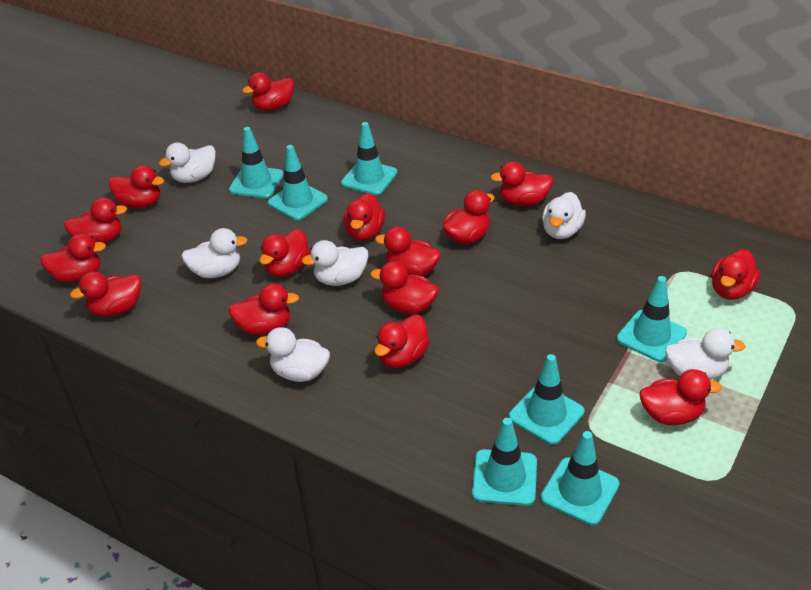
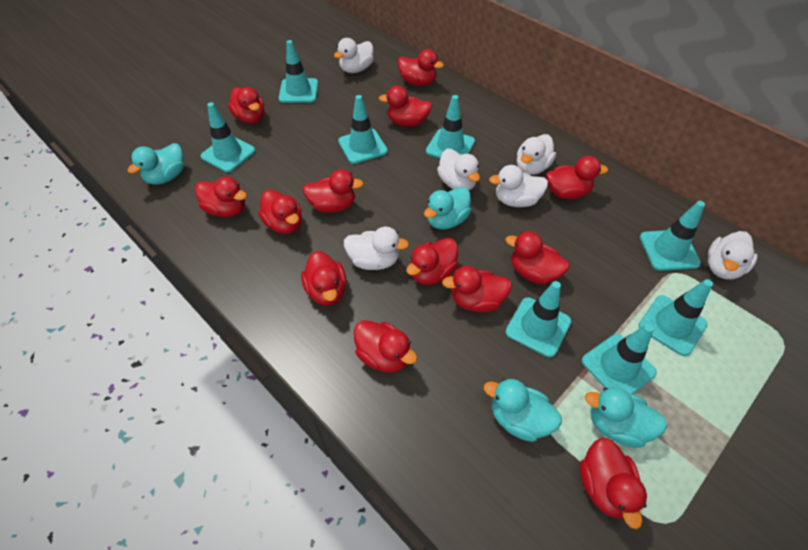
red duck: [40,233,106,283] [64,197,127,244] [70,271,141,317] [109,165,164,208] [228,283,299,335] [242,73,294,111] [259,229,310,277] [343,193,385,241] [370,261,439,314] [374,315,430,368] [375,227,441,276] [443,190,495,244] [490,161,553,206] [640,369,722,426] [711,249,760,300] = 15 -> [195,177,247,217] [228,87,264,124] [258,189,302,234] [301,251,346,306] [302,169,363,213] [354,320,417,373] [379,86,432,127] [398,49,444,86] [406,238,459,285] [442,266,512,312] [505,231,569,284] [546,156,608,199] [580,437,647,529] = 13
turquoise duck: none = 0 -> [127,143,184,185] [424,187,471,230] [484,379,562,442] [585,387,667,448] = 4
turquoise traffic cone: [229,127,284,198] [268,145,328,220] [341,122,397,195] [472,418,537,506] [509,354,584,445] [541,431,620,526] [617,276,687,362] = 7 -> [201,102,255,172] [279,40,318,103] [338,95,388,164] [426,95,475,158] [505,281,571,357] [582,324,657,394] [638,279,713,356] [640,201,705,271] = 8

